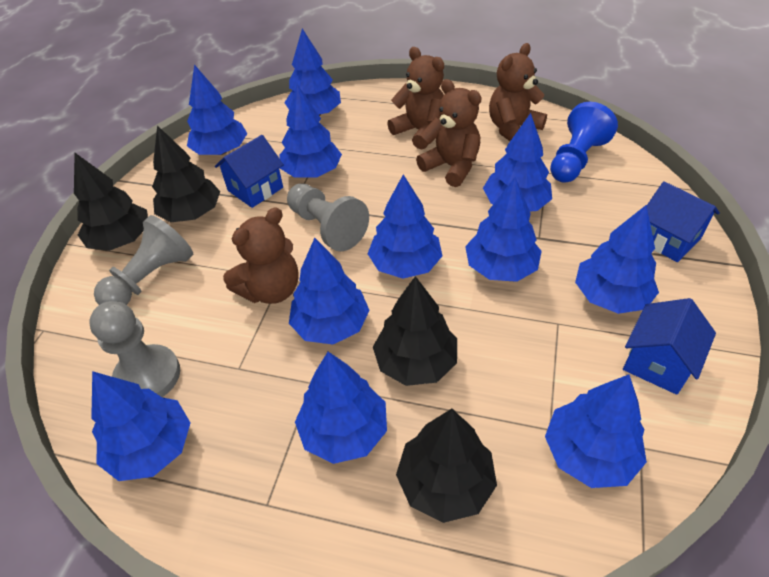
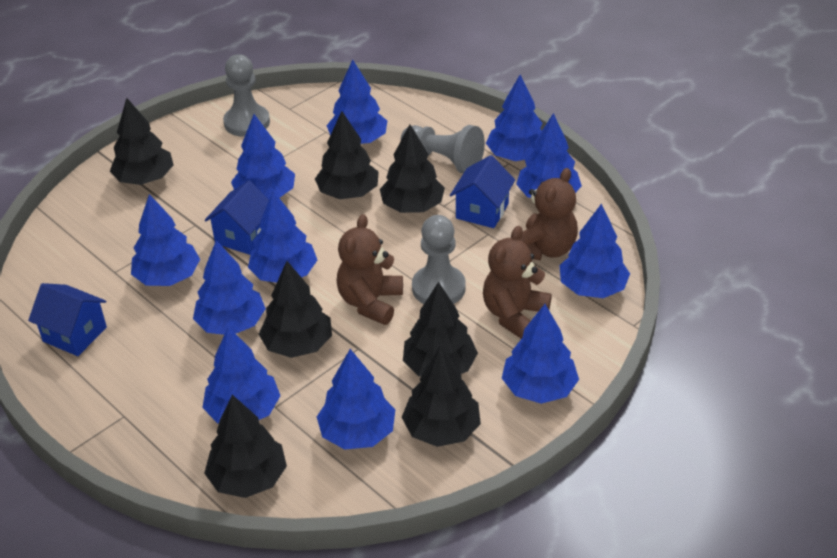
black tree: [74,153,148,251] [152,125,220,222] [373,276,457,386] [396,409,497,523] = 4 -> [110,98,174,185] [204,395,287,498] [259,261,332,358] [315,111,379,199] [380,124,445,213] [402,345,481,447] [403,282,478,377] = 7
blue pawn: [550,102,618,183] = 1 -> none = 0
brown teddy bear: [223,207,299,304] [387,47,444,150] [416,79,482,187] [489,43,547,141] = 4 -> [337,214,403,325] [483,226,552,339] [520,168,578,260] = 3

